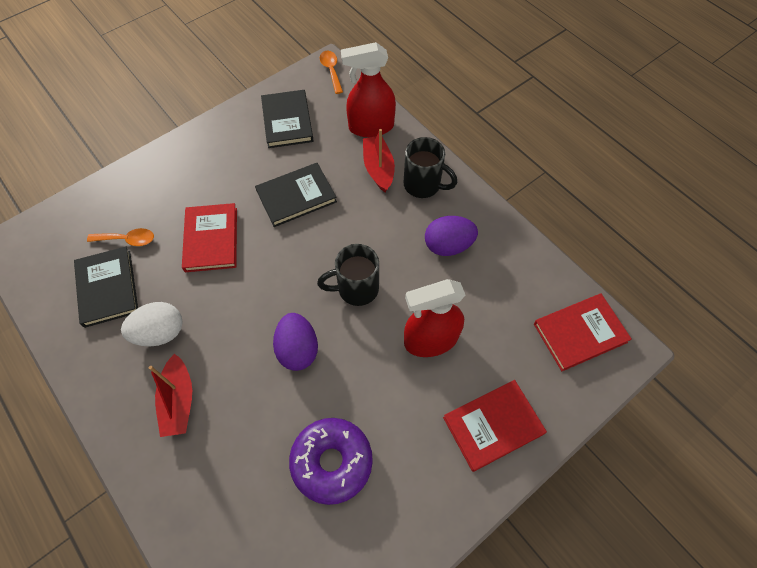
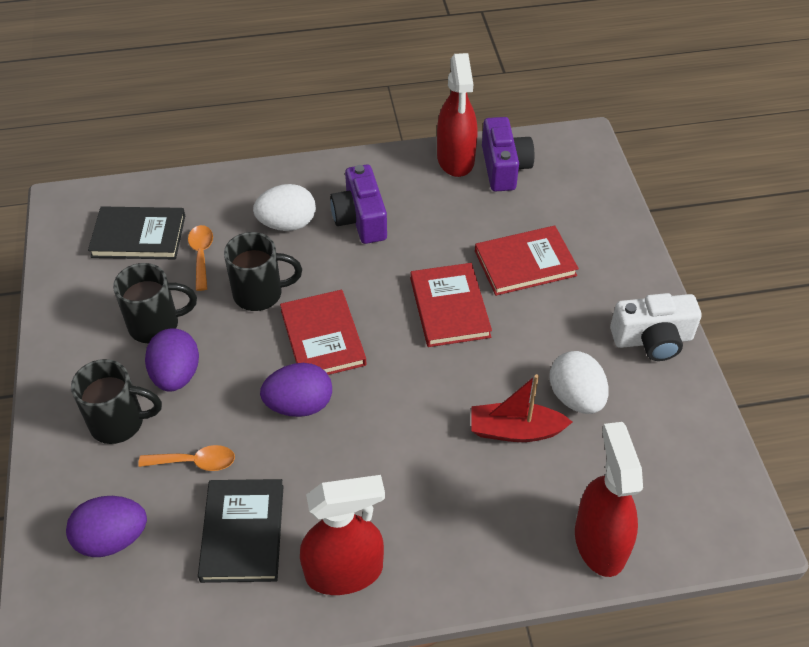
black book: [74,247,138,328] [255,163,337,227] [261,90,314,148] = 3 -> [88,206,185,259] [198,479,284,583] = 2
black mug: [317,244,379,306] [404,137,457,198] = 2 -> [71,359,162,444] [113,263,197,343] [224,232,302,311] = 3
purple camera: none = 0 -> [330,165,387,244] [482,117,534,192] = 2
purple donut: [289,418,373,505] = 1 -> none = 0
purple egg: [273,313,318,371] [425,216,478,256] = 2 -> [66,496,147,557] [145,328,199,392] [260,363,332,417] = 3
red boat: [149,354,192,437] [363,129,395,192] = 2 -> [472,374,572,442] = 1
red spray bottle: [341,42,396,137] [404,279,465,357] = 2 -> [300,475,385,595] [437,53,478,177] [575,422,643,577] = 3
white camera: none = 0 -> [610,293,702,361] = 1
white egg: [121,302,183,347] = 1 -> [253,184,316,231] [550,351,609,414] = 2

